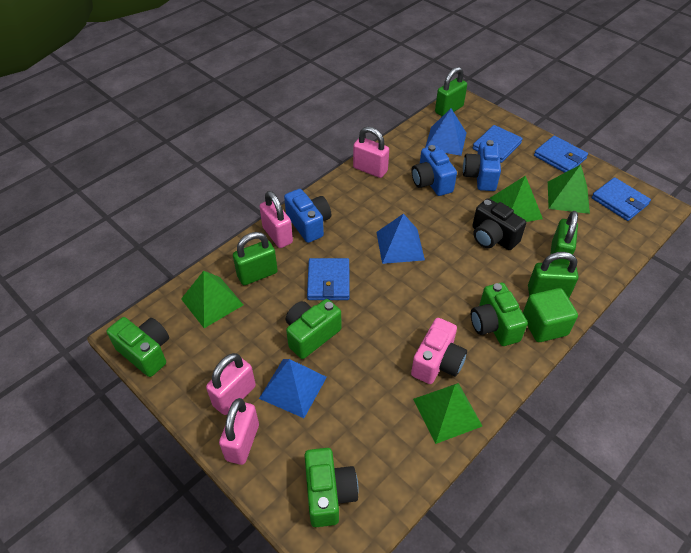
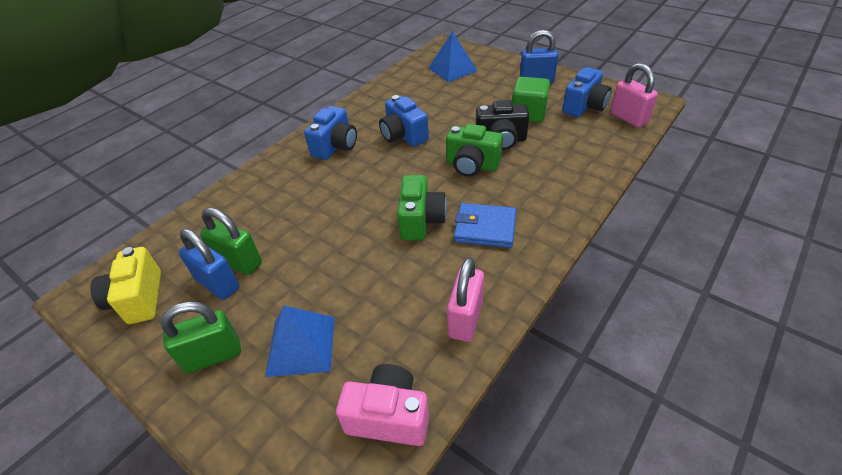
blue padlock: none = 0 -> [179,229,240,300] [520,30,558,83] = 2
blue pyramid: [259,359,327,418] [376,214,425,264] [425,109,467,156] = 3 -> [265,306,335,377] [429,31,478,82] = 2
blue wallet: [307,258,350,300] [473,125,523,163] [534,135,588,173] [592,177,651,221] = 4 -> [454,203,516,248] = 1
green camera: [107,317,169,377] [286,299,341,359] [305,448,359,527] [471,283,528,346] = 4 -> [397,175,447,241] [446,124,503,177] = 2
green padlock: [233,232,278,285] [435,67,467,116] [528,252,578,298] [550,211,578,264] = 4 -> [160,301,241,373] [200,207,262,275] = 2
green pyramid: [181,271,243,328] [413,383,482,444] [490,176,543,222] [548,165,590,214] = 4 -> none = 0
pink padlock: [206,353,256,415] [219,398,259,465] [259,191,293,248] [353,127,389,178] = 4 -> [447,257,484,342] [610,63,658,128] = 2
yellow camera: none = 0 -> [90,247,161,324] = 1

